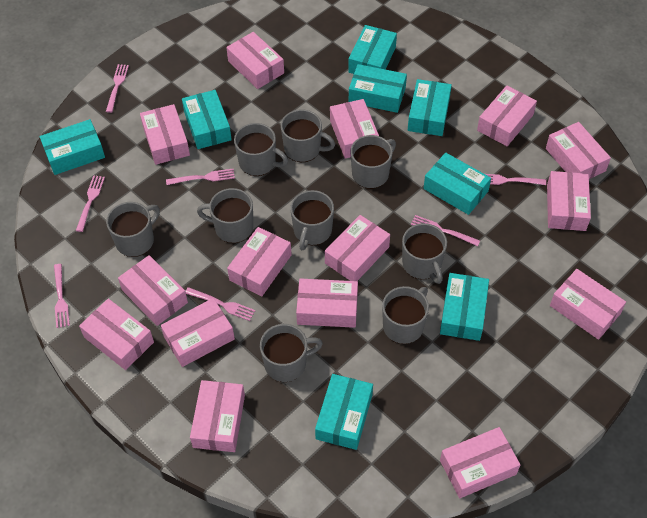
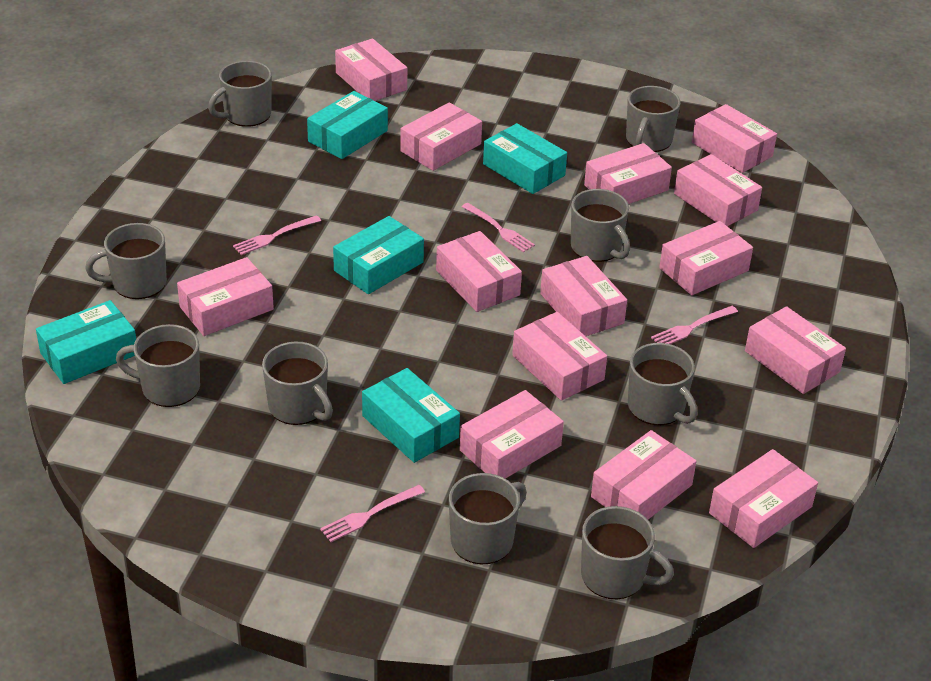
pink box: [79,299,154,370] [118,255,188,326] [140,104,190,165] [161,298,235,367] [190,380,245,452] [226,32,284,89] [227,227,292,296] [296,278,358,328] [325,215,390,281] [330,99,379,159] [440,427,520,498] [477,85,537,146] [546,122,611,179] [547,171,591,231] [550,269,626,340] = 15 -> [177,257,274,336] [335,38,407,101] [400,102,482,171] [436,231,522,312] [460,390,564,479] [512,312,607,401] [540,256,627,336] [584,143,672,204] [591,430,697,519] [659,221,753,295] [674,154,762,226] [692,104,777,173] [709,449,818,548] [745,306,846,394] = 14
pink fork: [54,264,70,328] [76,175,105,232] [106,64,129,113] [166,169,235,185] [185,287,255,321] [411,215,480,246] [485,174,546,185] = 7 -> [233,215,321,255] [320,485,425,542] [462,203,535,252] [651,306,738,344] = 4
turquoise box: [40,119,105,175] [182,90,232,149] [315,374,373,450] [348,25,397,74] [349,64,407,113] [408,79,452,136] [423,153,491,215] [440,273,489,341] = 8 -> [36,300,136,384] [307,91,388,159] [333,216,424,294] [362,368,460,463] [483,123,567,194] = 5

